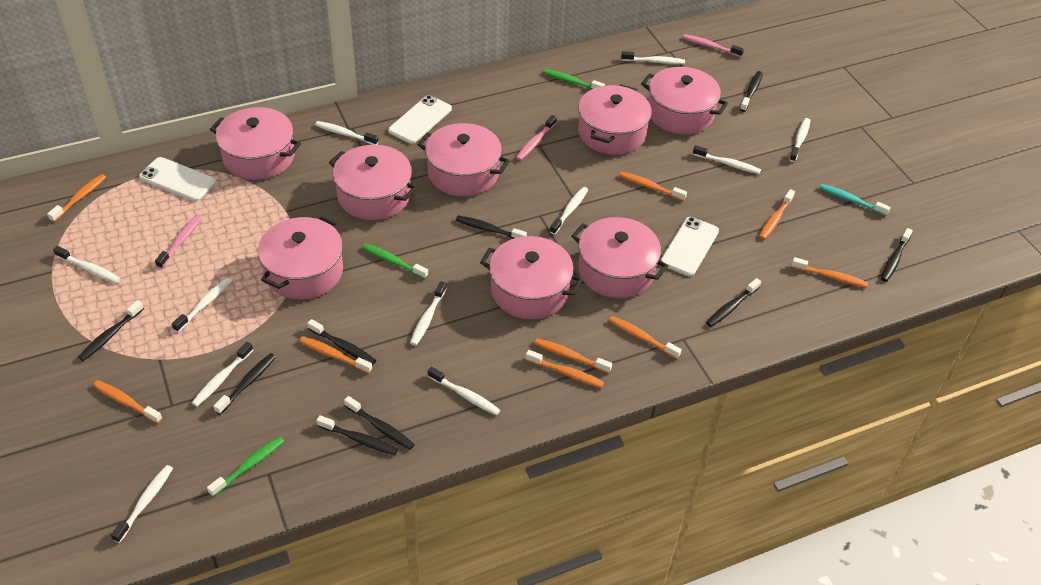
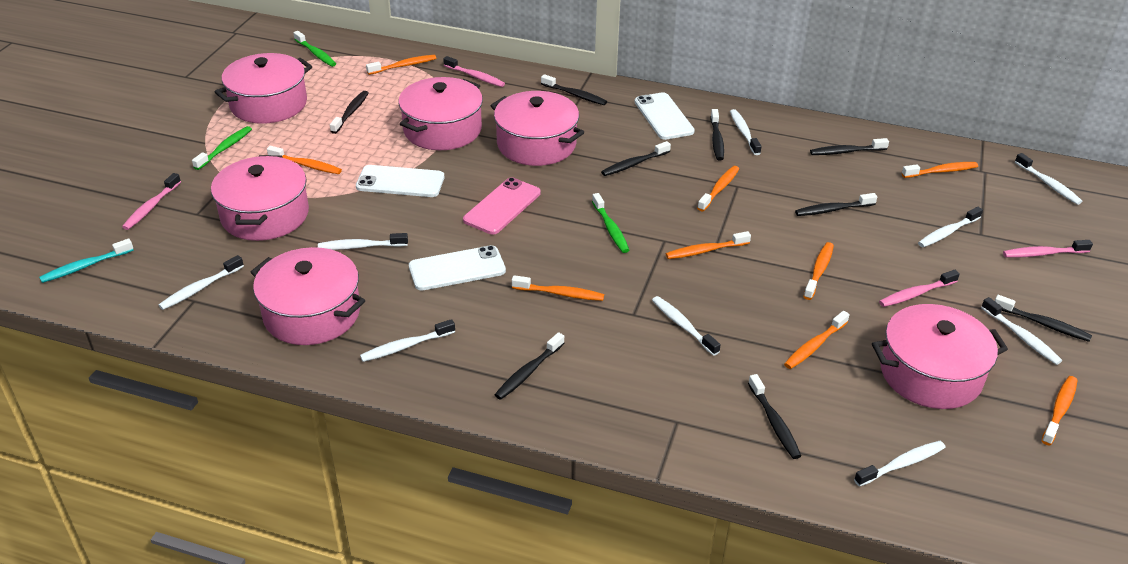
pink phone: none = 0 -> [463,177,541,235] = 1
pink pot: [210,107,301,180] [258,216,343,300] [329,145,417,220] [418,123,510,196] [480,236,583,319] [571,217,668,298] [578,84,652,155] [641,67,728,134] = 8 -> [211,155,309,241] [215,53,312,124] [251,247,365,345] [398,77,483,150] [490,91,584,166] [872,304,1008,409] = 6
pink toothbrush: [155,214,202,269] [516,115,557,161] [683,34,744,57] = 3 -> [122,173,181,230] [443,56,505,87] [879,270,960,307] [1003,240,1093,258] = 4
white toothbrush: [53,246,121,283] [111,465,173,543] [172,277,232,332] [192,342,253,407] [315,121,379,145] [410,281,447,346] [428,366,500,416] [550,187,588,235] [621,51,685,64] [693,145,761,174] [789,118,810,162] = 11 -> [158,255,244,310] [318,233,408,250] [360,319,455,362] [652,296,721,356] [730,109,762,155] [854,441,946,487] [918,207,983,247] [981,297,1062,365] [1015,153,1082,205] = 9

